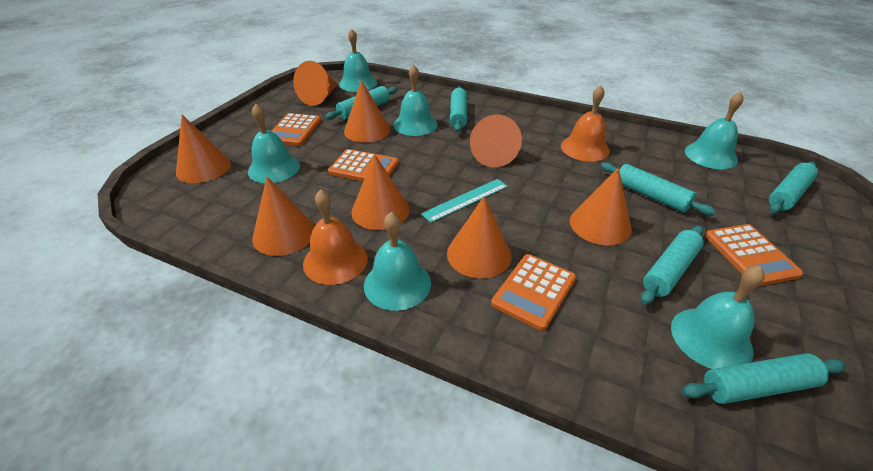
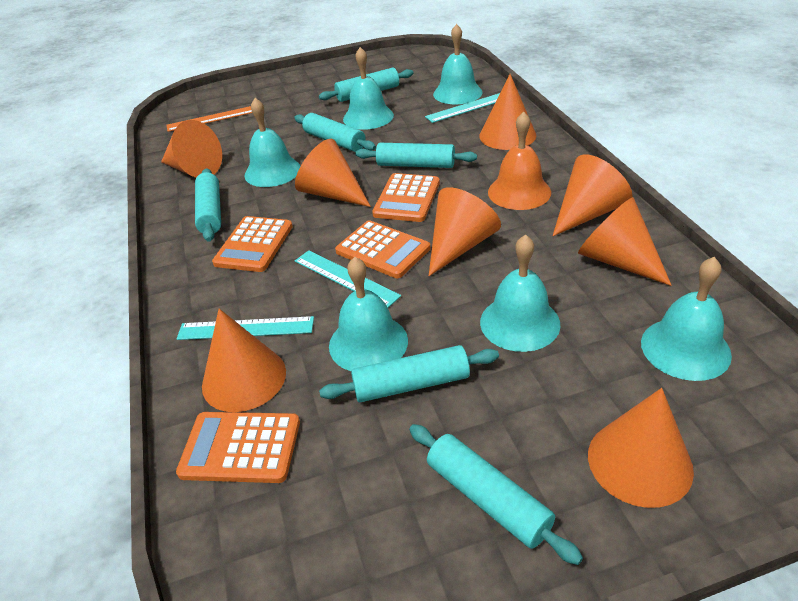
orange bell: [303,189,368,285] [561,85,610,162] = 2 -> [488,112,551,210] = 1
orange ruler: none = 0 -> [167,106,252,132] = 1
turquoise ruler: [421,179,508,223] = 1 -> [177,316,314,340] [295,250,401,308] [425,93,500,123] = 3

